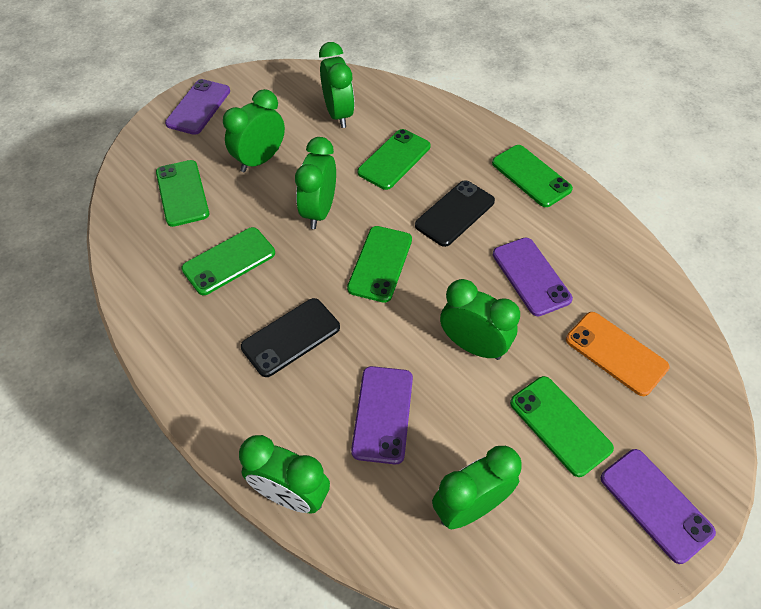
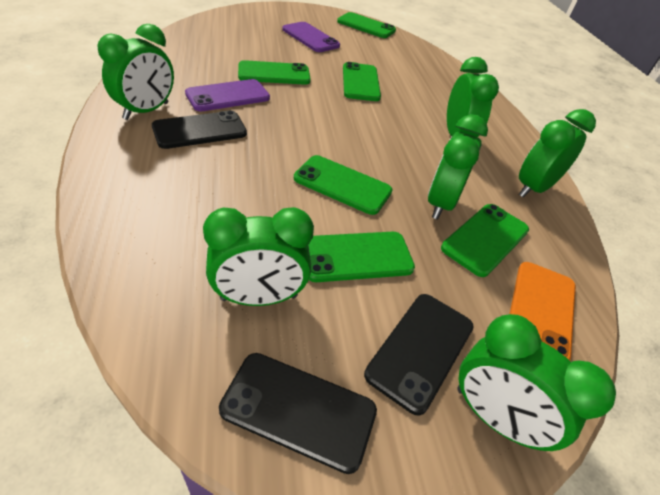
black phone: [241,298,340,377] [415,180,495,247] = 2 -> [152,110,247,149] [219,353,377,474] [364,294,474,416] = 3
purple phone: [165,79,230,135] [351,366,413,464] [493,238,573,316] [601,449,716,564] = 4 -> [185,79,270,111] [282,22,340,52] = 2

